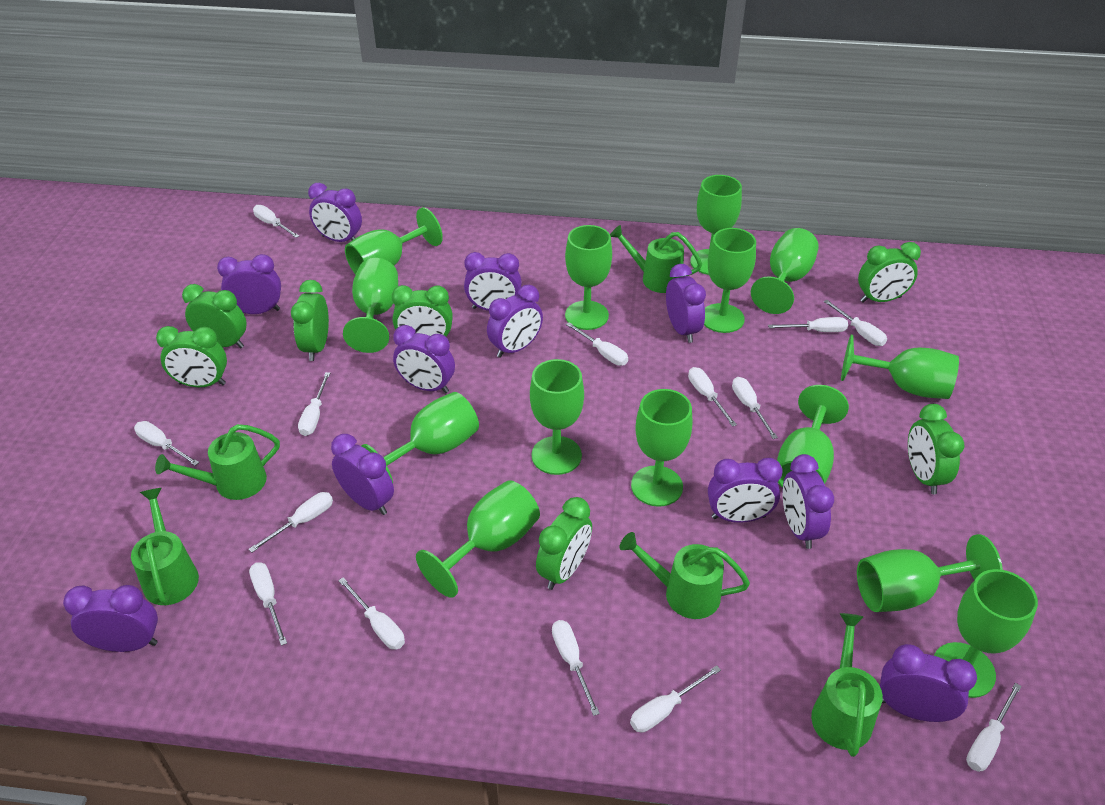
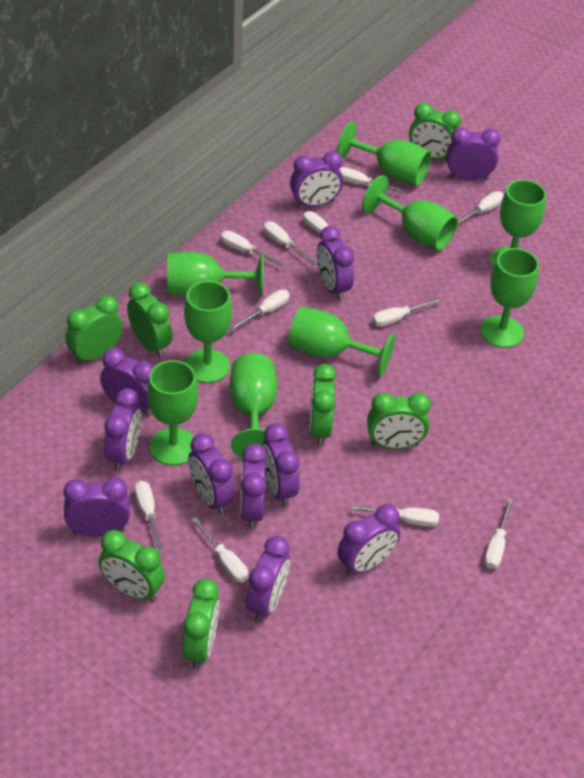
green goblet: [343,258,398,353] [345,207,443,275] [361,392,479,483] [416,480,540,598] [530,359,584,475] [565,225,612,330] [631,389,692,507] [690,175,742,275] [704,228,756,333] [751,228,819,314] [777,385,849,488] [841,335,959,399] [857,534,1003,612] [934,569,1038,698] = 14 -> [147,360,198,466] [167,252,263,297] [184,281,232,383] [230,353,277,459] [288,307,395,377] [337,121,431,186] [362,175,458,251] [480,248,539,348] [490,180,546,267] = 9
green watering can: [131,488,199,605] [155,424,280,500] [610,225,702,293] [619,532,750,619] [811,613,883,757] = 5 -> none = 0
white screwdriver: [134,421,199,466] [249,492,333,552] [249,562,287,646] [253,205,299,238] [298,372,330,436] [338,577,405,650] [552,620,600,716] [566,322,628,366] [630,665,721,733] [688,367,737,427] [732,377,778,439] [768,317,848,332] [824,300,887,346] [966,683,1022,772] = 14 -> [135,481,164,553] [192,517,248,583] [220,231,285,266] [229,289,290,331] [263,221,316,265] [303,211,356,254] [339,167,405,193] [351,505,439,527] [372,298,442,327] [458,191,504,225] [484,498,513,569] = 11

